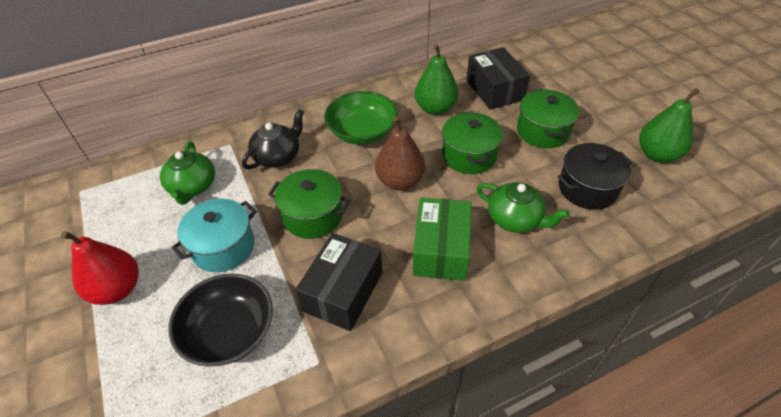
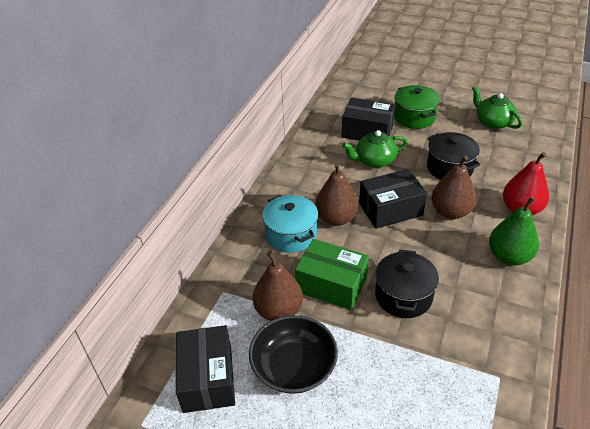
black box: [295,233,382,331] [466,47,530,110] = 2 -> [176,325,235,413] [342,97,395,141] [359,169,427,229] = 3
black pot: [558,143,633,210] = 1 -> [375,250,439,318] [427,132,480,180] = 2
black teapot: [242,109,304,169] = 1 -> none = 0
brown pear: [375,116,425,190] = 1 -> [252,251,303,321] [315,163,359,226] [431,155,476,219] = 3
green bowl: [324,91,398,145] = 1 -> none = 0
green pear: [415,44,459,115] [639,88,700,163] = 2 -> [489,196,539,266] = 1
green pot: [268,169,350,239] [442,111,503,174] [517,89,579,148] = 3 -> [394,85,440,129] = 1

